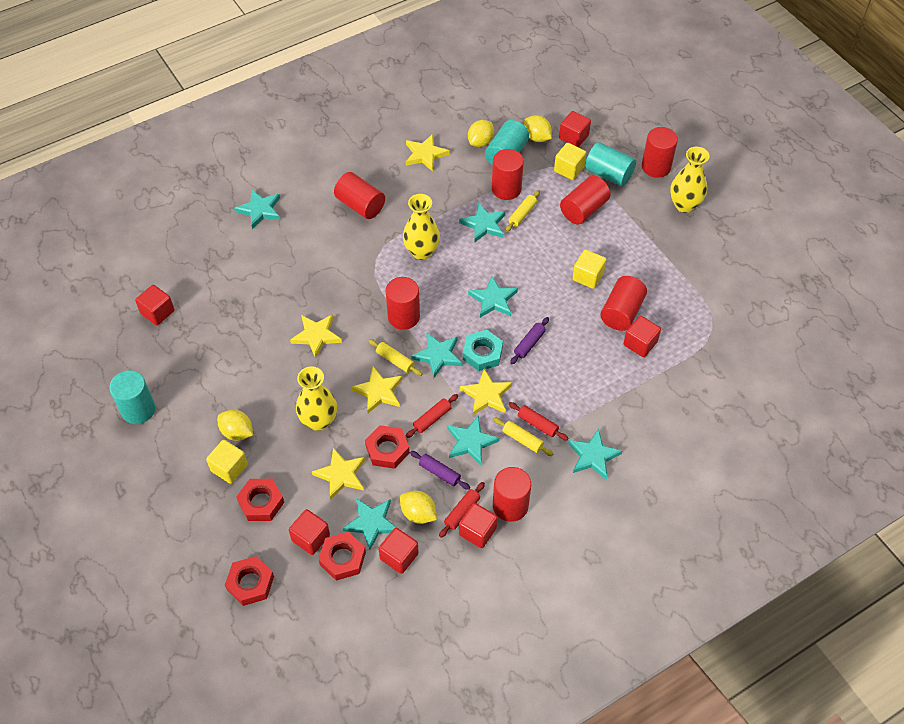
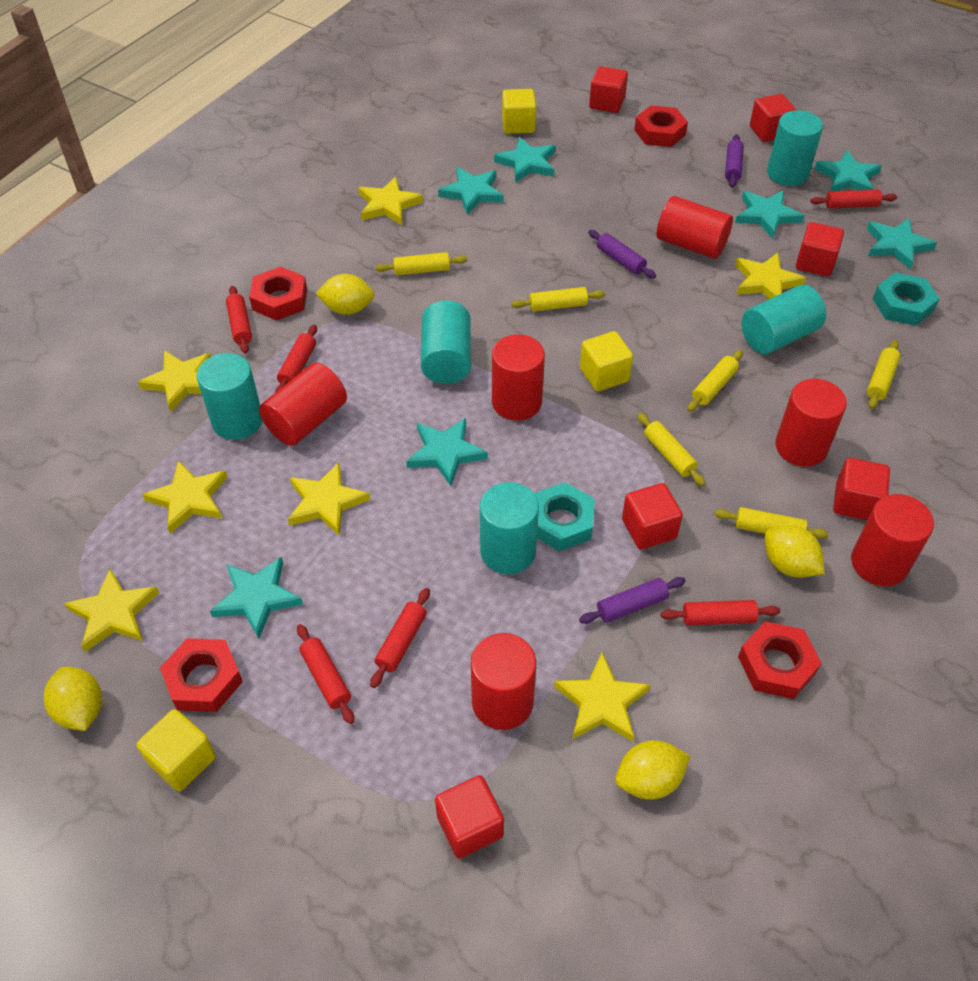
purple rolling pin: [410,451,470,490] [510,317,549,364] = 2 -> [579,577,686,624] [588,230,656,278] [725,134,744,188] = 3
red cylinder: [334,172,385,219] [386,277,420,330] [492,149,524,200] [493,467,531,522] [560,176,611,224] [600,276,647,331] [642,127,678,178] = 7 -> [259,363,347,446] [471,633,536,730] [492,335,545,421] [657,196,733,259] [775,379,847,467] [851,494,934,586] = 6
red rolling pin: [406,394,458,438] [439,482,485,538] [509,402,568,441] = 3 -> [226,286,252,354] [275,325,317,393] [297,624,354,724] [370,588,430,688] [660,600,780,626] [810,189,897,209] = 6
turquoise cylinder: [109,370,155,424] [485,120,529,165] [585,142,636,186] = 3 -> [197,353,263,440] [421,301,471,384] [480,482,539,574] [742,285,826,354] [767,110,823,186] = 5
turquoise nut: [463,330,503,371] = 1 -> [534,482,595,551] [873,272,940,326] = 2
yellow rolling pin: [368,339,422,376] [493,418,553,456] [505,190,540,232] = 3 -> [375,252,467,275] [511,287,605,312] [637,413,705,486] [687,350,743,412] [714,507,829,539] [867,340,901,409] = 6
yellow star: [290,314,342,358] [312,448,365,500] [351,367,403,414] [406,134,449,172] [460,369,512,415] = 5 -> [64,569,159,652] [138,350,211,412] [142,460,228,534] [288,463,370,536] [358,177,423,225] [554,653,650,742] [735,253,806,299] = 7
yellow vase: [296,367,337,431] [403,194,440,260] [670,147,710,213] = 3 -> none = 0

